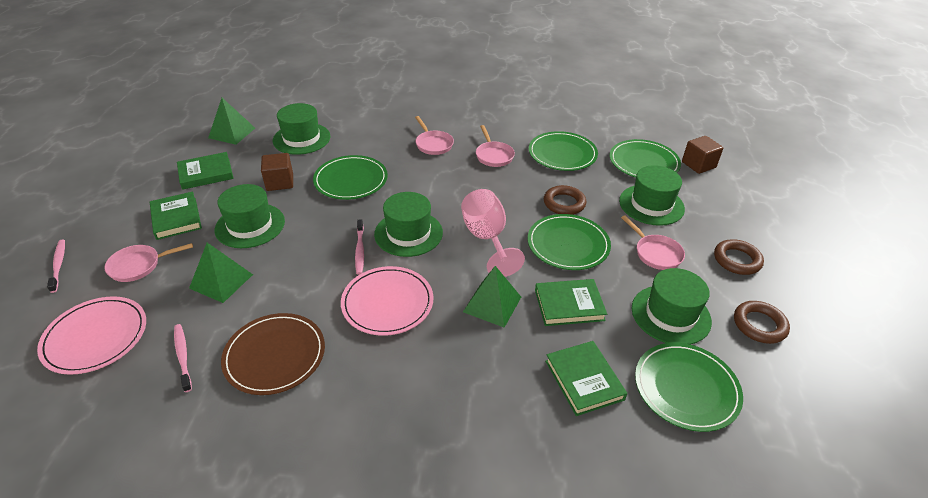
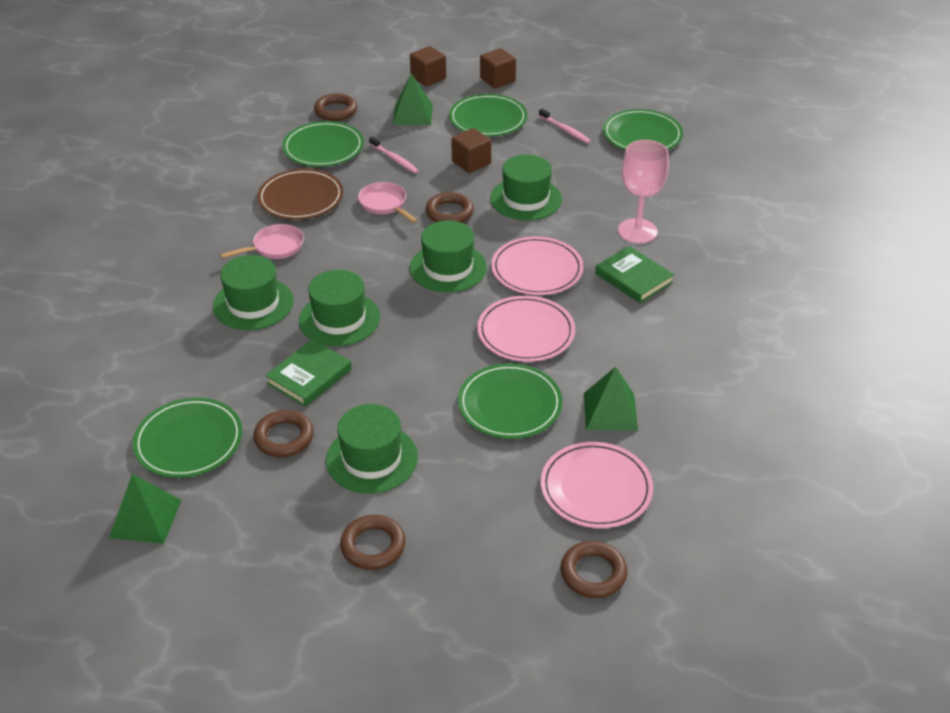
brown cube: [261,153,293,191] [682,136,723,174] = 2 -> [410,46,446,87] [451,128,491,173] [480,48,516,89] = 3
brown ring: [544,185,586,215] [714,239,764,275] [734,301,790,344] = 3 -> [253,410,314,457] [314,93,357,121] [340,515,406,570] [426,192,474,223] [561,541,627,598] = 5
green book: [150,191,202,240] [177,152,234,190] [535,279,607,326] [545,341,627,416] = 4 -> [265,339,352,407] [595,246,674,303] = 2
pink pan: [104,243,193,282] [415,116,454,155] [476,125,515,167] [621,215,685,270] = 4 -> [220,224,304,259] [358,182,417,223] = 2
pink plate: [37,296,146,375] [341,266,434,336] = 2 -> [477,296,575,362] [491,236,584,295] [541,442,653,528] = 3
pink toothbrush: [47,240,65,293] [174,324,192,392] [355,219,364,275] = 3 -> [369,136,419,173] [539,108,591,144] = 2

